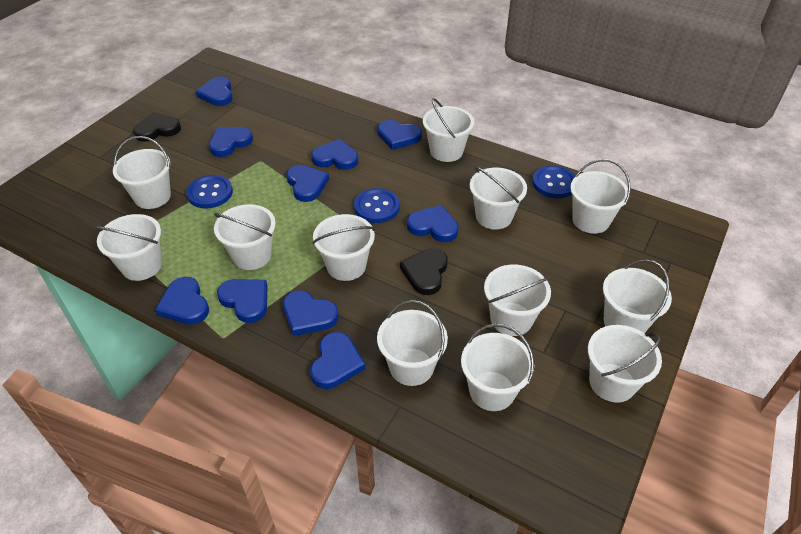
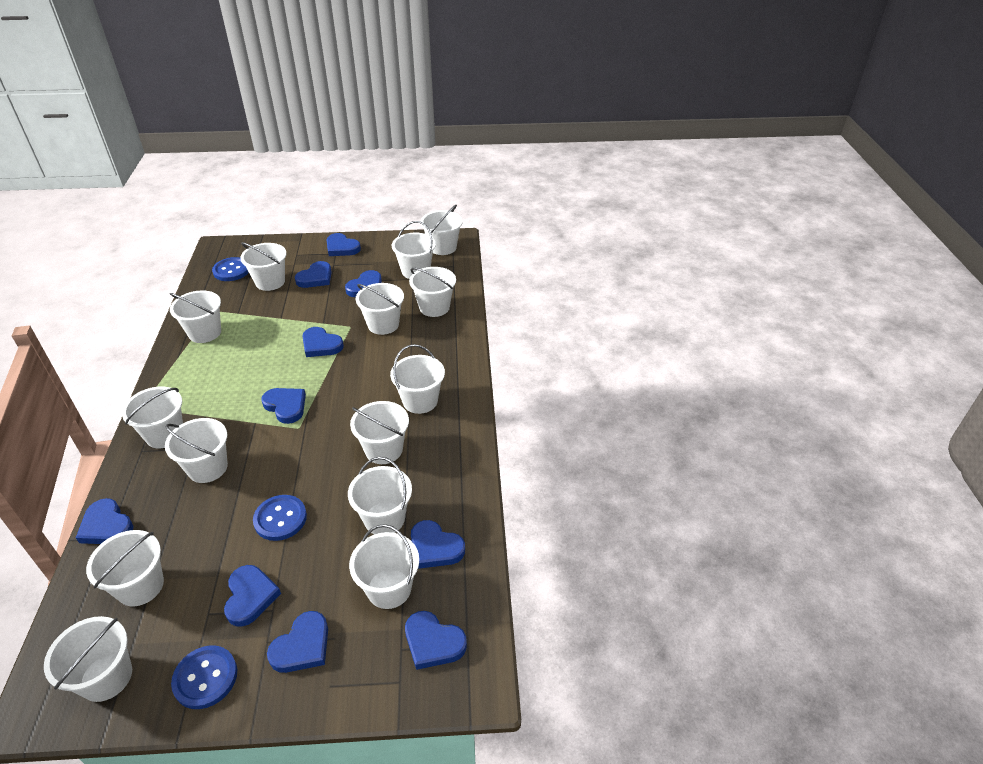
black heart: [133,112,181,142] [400,249,448,295] = 2 -> none = 0
white bucket: [95,214,162,281] [113,136,171,209] [214,204,276,270] [312,214,375,281] [377,300,448,386] [423,98,474,162] [461,324,534,411] [470,167,527,230] [484,264,551,336] [570,159,631,234] [588,325,662,403] [603,259,672,333] = 12 -> [44,616,132,702] [86,530,164,606] [122,387,183,448] [165,418,228,483] [170,290,221,343] [240,242,287,291] [348,457,412,535] [349,524,419,609] [350,401,409,464] [356,283,404,335] [390,344,445,414] [392,221,436,279] [409,267,456,317] [421,205,463,255] = 14

